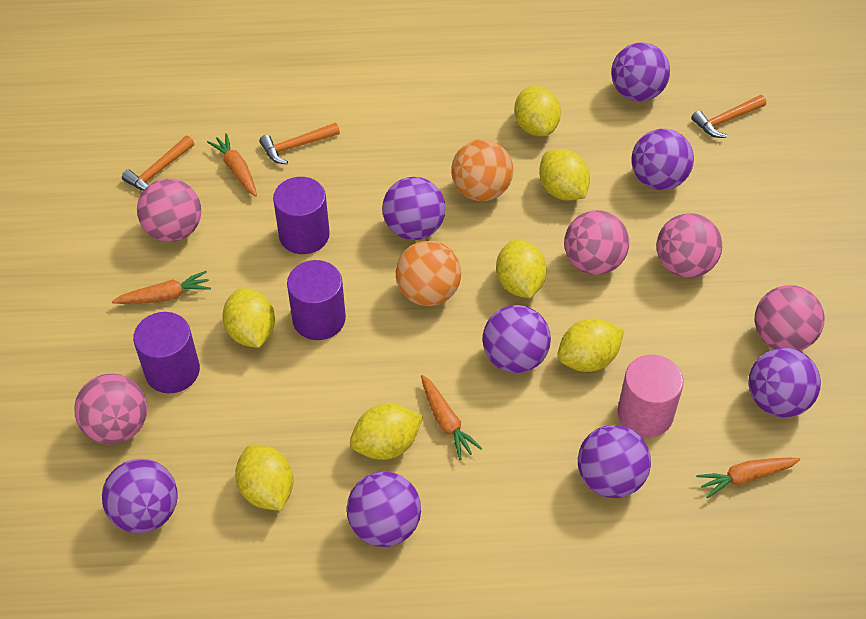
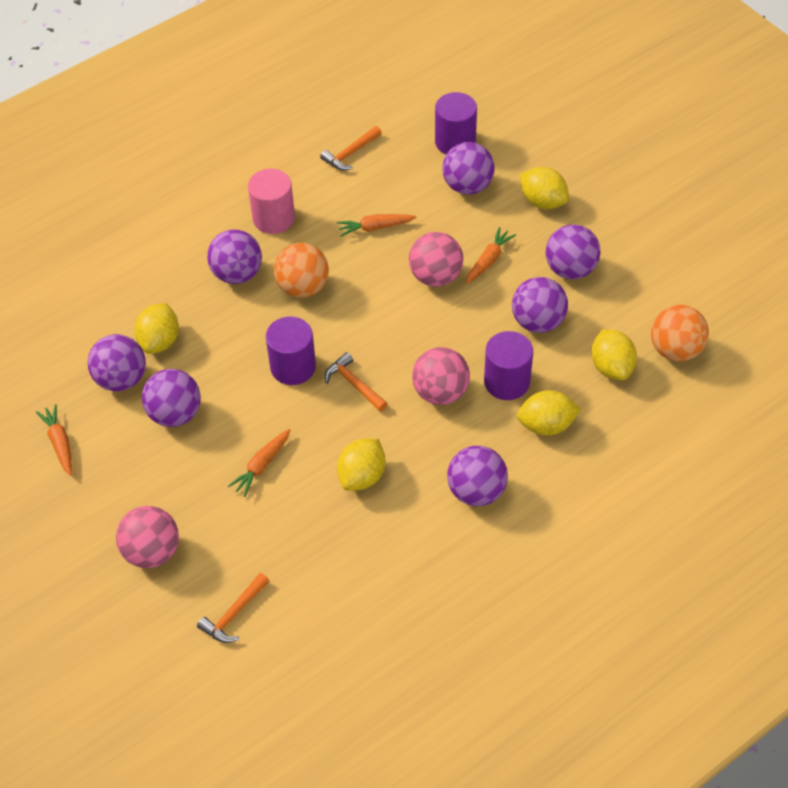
pink ball: [74,374,147,445] [137,178,201,242] [564,210,629,275] [657,213,722,278] [755,285,825,351] = 5 -> [116,506,179,568] [409,232,463,287] [412,347,470,405] = 3
purple ball: [102,459,178,533] [347,471,421,547] [382,177,446,240] [482,305,551,373] [578,425,651,498] [611,42,670,102] [631,129,694,190] [748,348,821,418] = 8 -> [88,334,146,391] [142,369,201,427] [207,230,262,284] [442,142,495,195] [447,446,508,506] [512,277,568,333] [546,224,600,279] = 7
yellow lemon: [223,288,275,348] [235,444,293,511] [350,404,423,460] [496,240,547,298] [514,86,561,136] [539,149,590,201] [557,318,624,372] = 7 -> [134,303,179,354] [337,439,385,491] [517,390,581,436] [520,167,569,209] [591,329,637,380] = 5

